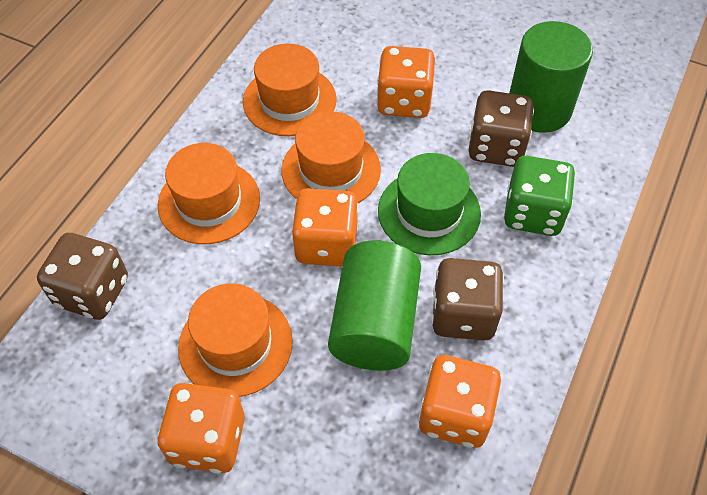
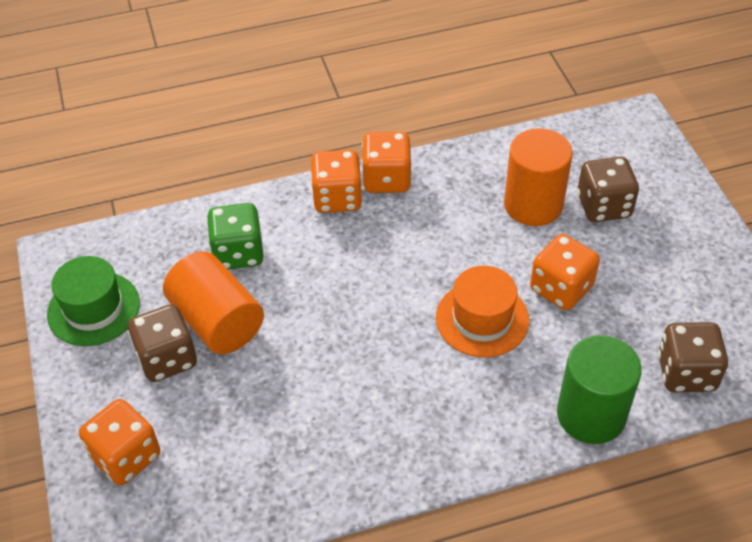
green cylinder: [328,241,421,371] [509,21,593,133] = 2 -> [557,335,642,444] = 1
orange cylinder: none = 0 -> [163,251,264,354] [504,128,573,226] = 2
orange hat: [158,143,260,244] [178,283,293,397] [243,43,337,136] [282,111,381,203] = 4 -> [436,266,529,358] = 1

